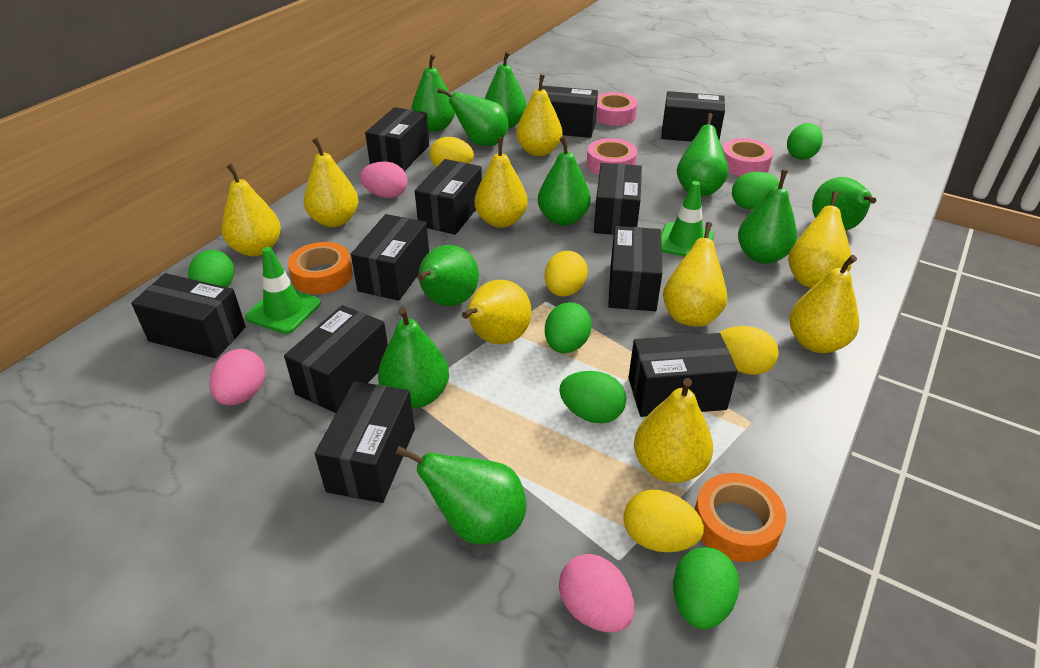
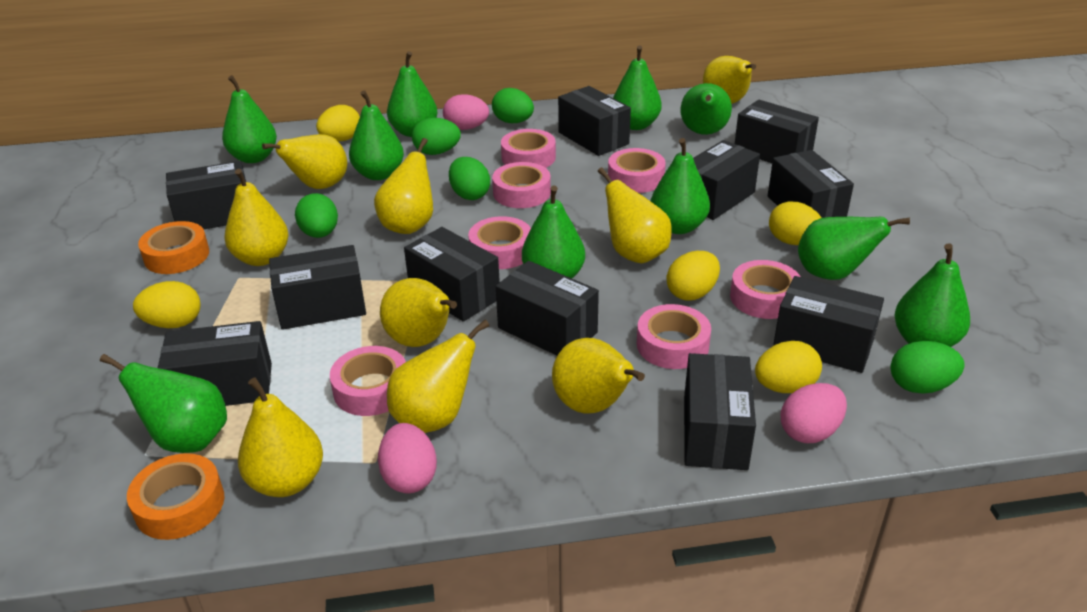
green egg: [188,250,234,287] [545,302,592,353] [559,371,626,423] [673,547,739,629] [732,172,780,209] [787,123,823,160] = 6 -> [295,193,338,238] [412,118,461,155] [449,157,490,200] [492,88,534,123] [891,341,965,394] = 5
green traffic cone: [245,247,321,334] [661,181,714,257] = 2 -> none = 0
pink tape: [587,138,637,175] [596,92,638,126] [722,138,773,176] = 3 -> [330,346,406,416] [468,216,531,269] [492,162,551,208] [501,129,556,168] [608,148,666,193] [637,304,711,369] [730,260,800,319] = 7
yellow egg: [430,137,474,167] [544,251,588,296] [623,490,704,552] [720,326,779,375] = 4 -> [133,281,200,328] [316,105,360,142] [667,251,720,301] [755,341,822,393] [769,202,822,245] = 5

